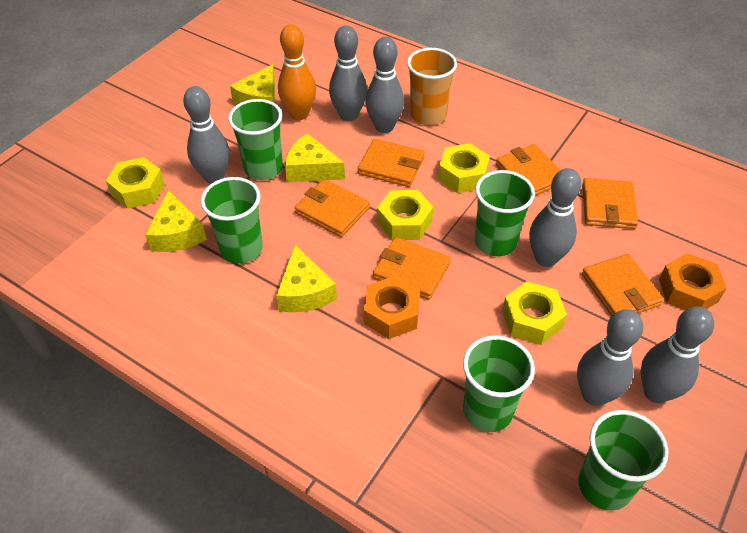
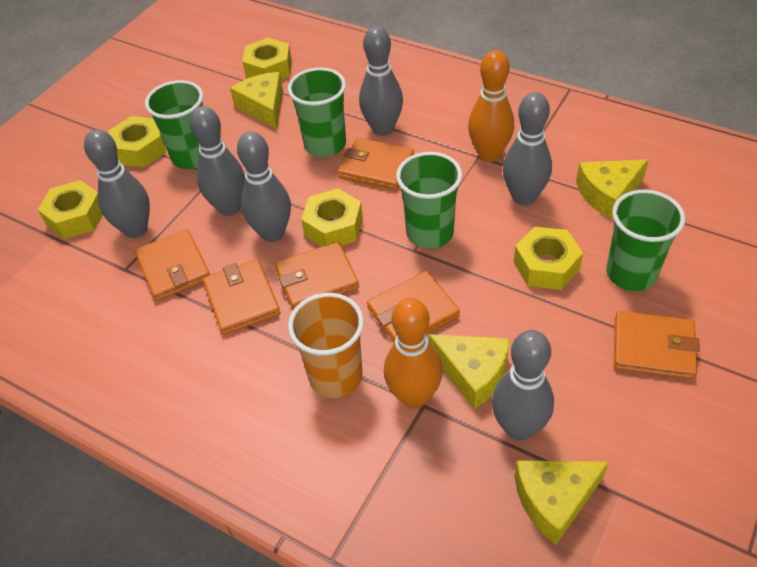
green cup: [201,177,263,264] [228,99,283,180] [463,335,535,432] [475,170,535,256] [578,410,668,511] = 5 -> [145,80,203,169] [288,67,346,157] [396,152,462,249] [606,190,685,291] = 4
orange bowling pin: [278,24,316,120] = 1 -> [384,298,443,409] [468,50,514,162] = 2
orange nut: [364,276,420,339] [659,253,727,310] = 2 -> none = 0
yellow nut: [106,157,165,209] [377,190,433,240] [438,143,490,193] [502,281,567,345] = 4 -> [38,180,103,239] [109,116,166,167] [242,38,292,80] [301,189,363,247] [514,226,583,290] = 5

